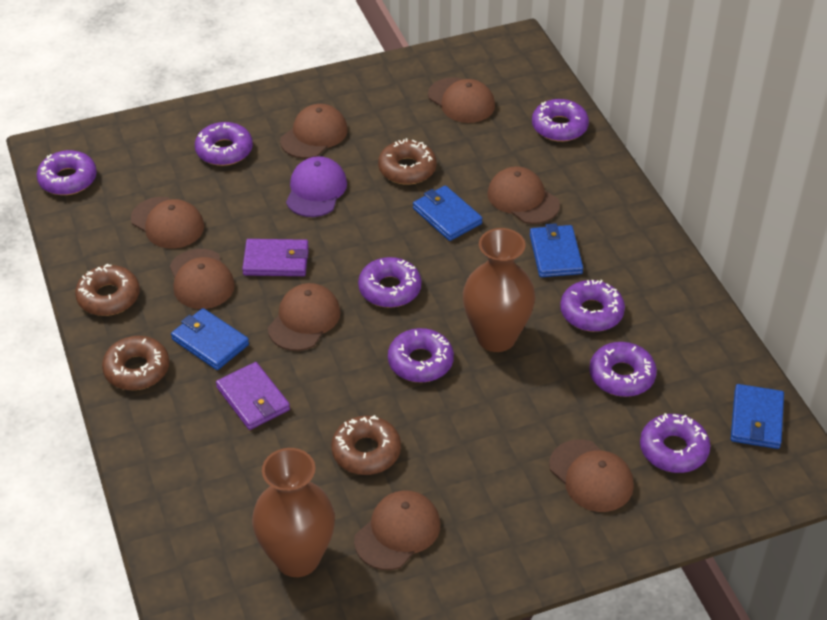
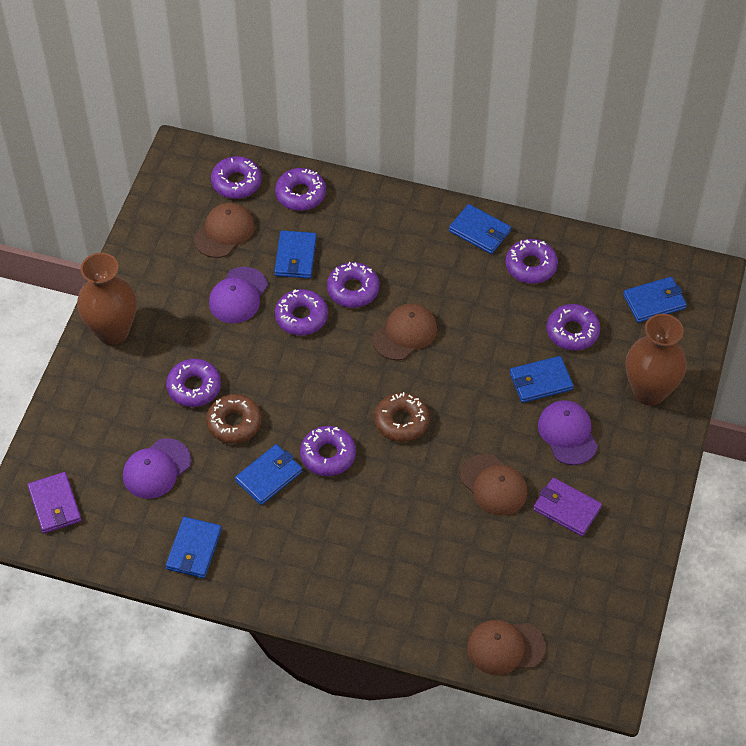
blue wallet: [171,308,249,370] [413,185,483,241] [530,223,583,277] [731,384,784,449] = 4 -> [166,517,222,578] [235,444,302,505] [274,231,317,279] [449,204,511,254] [510,356,574,403] [623,277,687,323] = 6
brown cap: [131,197,204,249] [170,249,235,309] [268,283,341,351] [280,104,348,159] [354,490,440,570] [428,77,495,123] [487,166,560,224] [549,439,634,512] = 8 -> [194,203,254,258] [372,303,437,360] [460,454,528,516] [467,620,546,675] = 4
brown donut: [75,264,140,316] [102,336,169,390] [331,415,401,475] [378,138,437,185] = 4 -> [206,394,262,444] [374,392,430,442] = 2
purple cap: [286,156,347,217] = 1 -> [123,438,191,499] [209,267,268,323] [538,400,598,465] = 3

